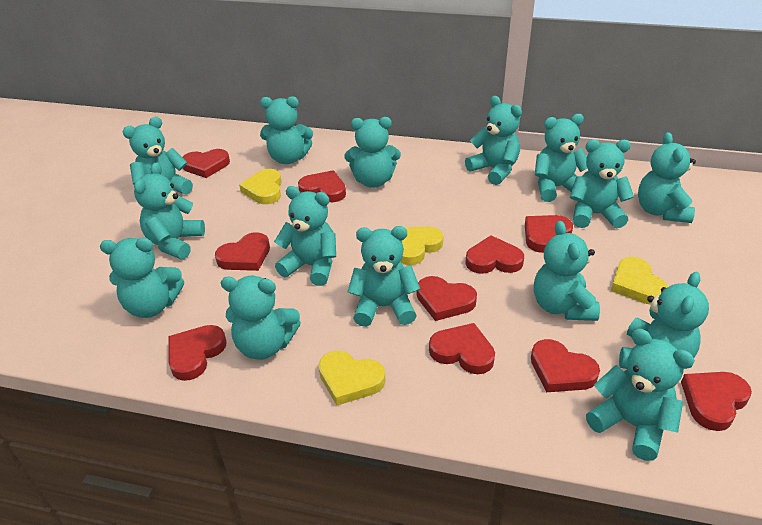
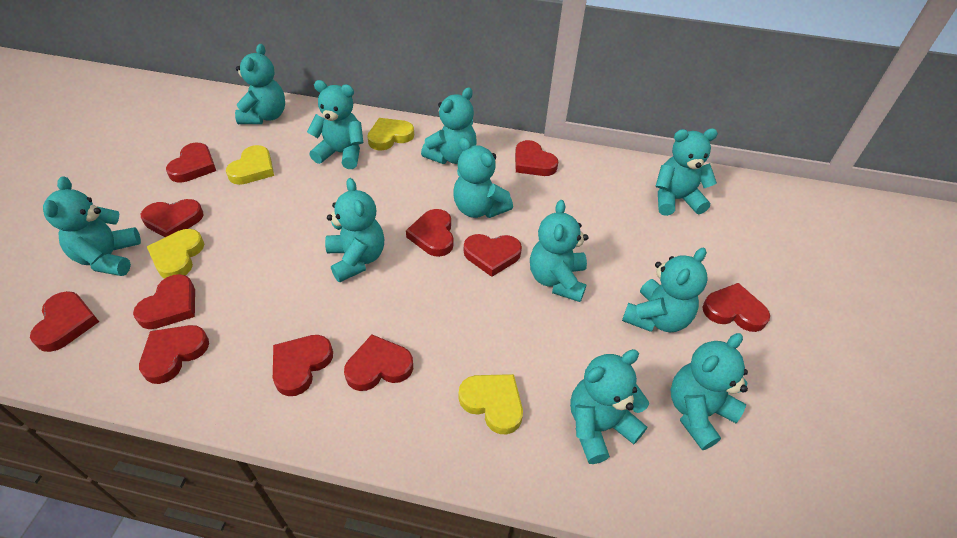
red heart: [169,325,226,381] [182,149,230,178] [215,232,270,271] [298,170,346,202] [417,276,477,321] [429,323,495,374] [465,235,524,274] [525,215,573,253] [531,339,600,392] [681,372,752,431] = 10 -> [30,291,99,352] [133,274,195,329] [139,325,209,384] [141,199,204,237] [166,143,216,183] [273,335,333,396] [344,335,413,391] [406,209,453,257] [464,234,522,277] [515,140,558,176] [703,283,770,332] = 11
turquoise teddy bear: [100,238,184,318] [123,117,193,194] [134,162,205,259] [221,276,301,360] [260,96,313,164] [274,186,336,286] [344,117,401,188] [347,226,420,327] [465,96,522,185] [534,221,600,321] [535,114,587,202] [570,140,634,228] [586,329,695,461] [619,272,709,369] [638,132,696,223] = 15 -> [43,177,141,276] [235,44,285,124] [307,80,363,169] [325,178,384,283] [421,87,477,164] [453,138,513,218] [530,200,588,302] [570,349,649,464] [622,247,708,332] [656,128,718,216] [670,333,748,450] = 11

